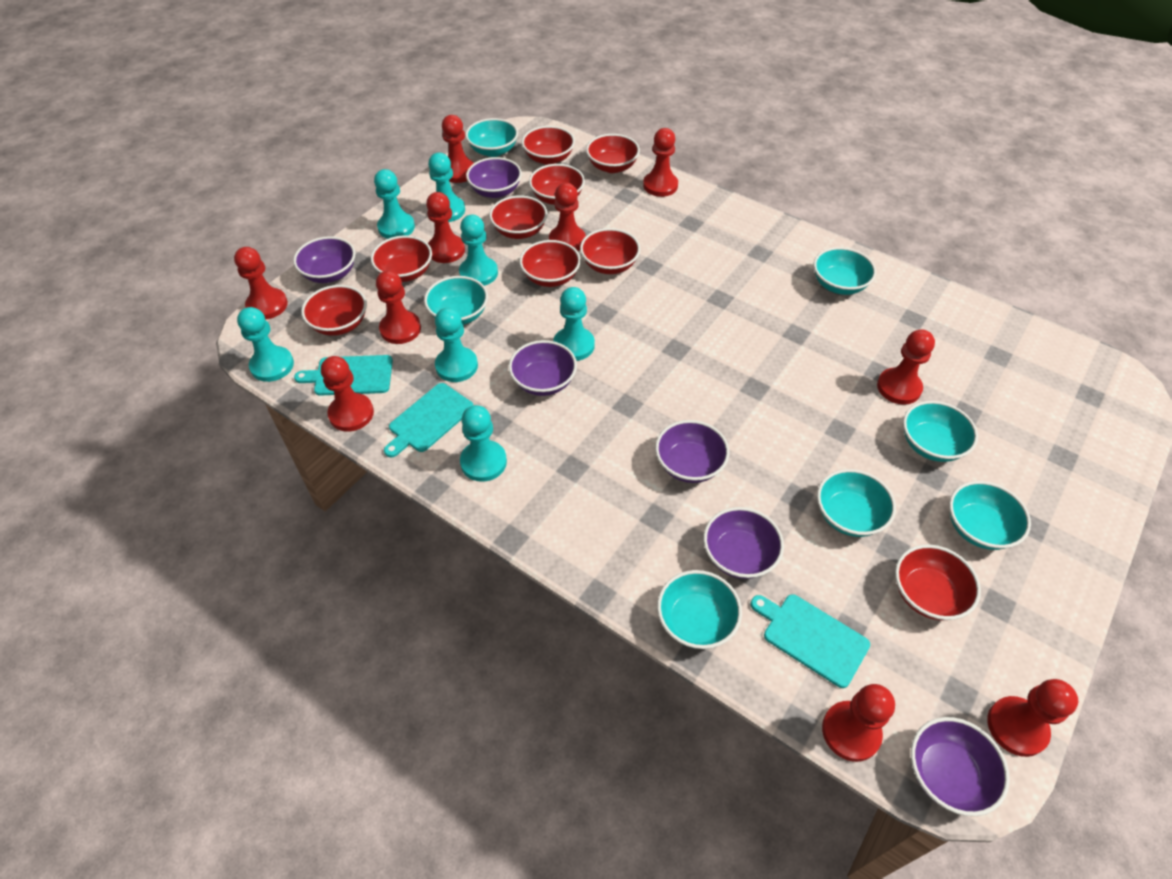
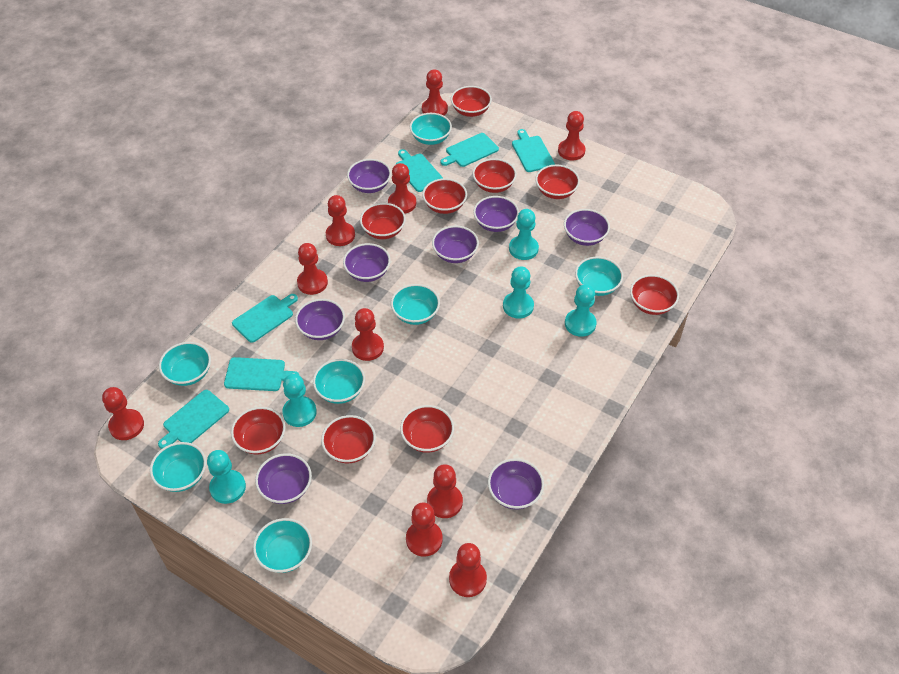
purple bowl: [293,236,356,283] [466,157,522,198] [509,340,577,396] [655,420,729,483] [703,507,784,579] [911,717,1010,816] = 6 -> [255,453,312,504] [295,299,345,340] [343,243,391,282] [347,159,391,193] [432,226,479,263] [473,196,519,232] [488,459,544,509] [564,209,610,246] = 8
turquoise cutting board: [294,355,393,396] [384,383,473,457] [751,594,870,688] = 3 -> [158,390,229,449] [224,357,299,391] [232,294,298,343] [396,149,443,192] [441,133,499,167] [512,129,555,172] = 6
turquoise pawn: [237,307,294,382] [374,169,415,239] [428,153,465,222] [435,308,478,382] [459,215,498,286] [460,405,507,482] [553,287,595,361] = 7 -> [207,450,246,504] [282,374,317,427] [503,266,534,319] [509,209,539,260] [565,284,597,337] = 5

